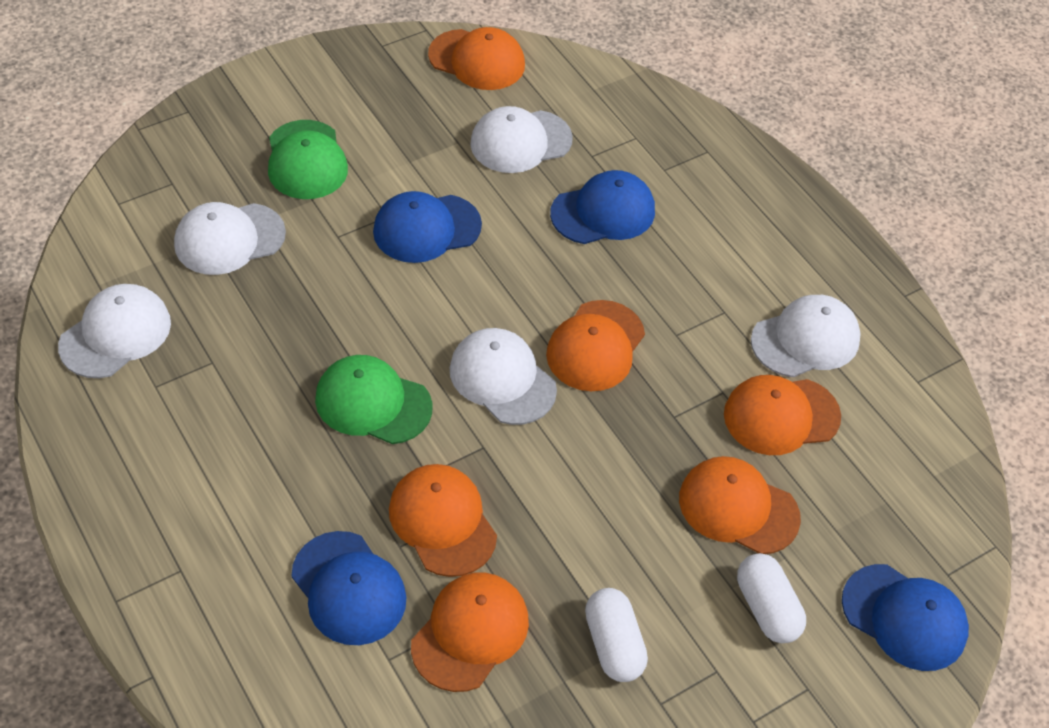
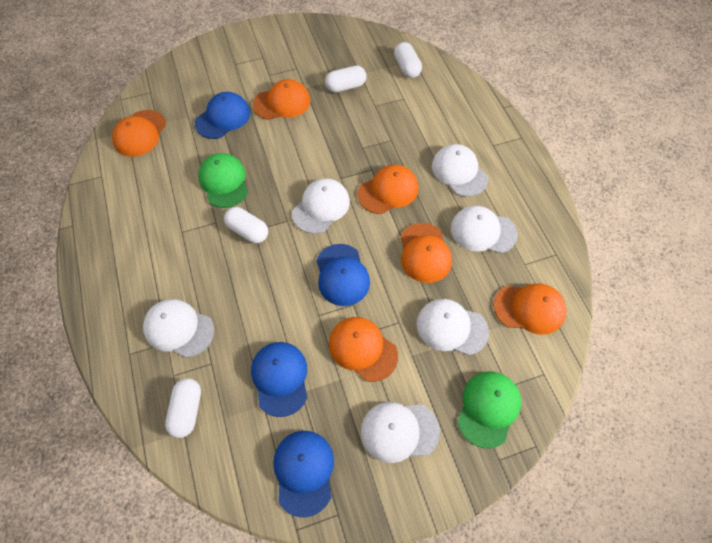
white cap: [58,284,171,378] [174,202,286,275] [450,328,557,425] [470,106,573,173] [751,295,861,377] = 5 -> [143,299,214,358] [292,178,350,234] [361,402,440,463] [416,299,489,355] [432,144,488,197] [451,206,518,253] = 6
white capsule: [585,588,648,682] [737,553,806,643] = 2 -> [165,378,201,438] [224,207,268,243] [325,66,366,92] [394,42,422,78] = 4

